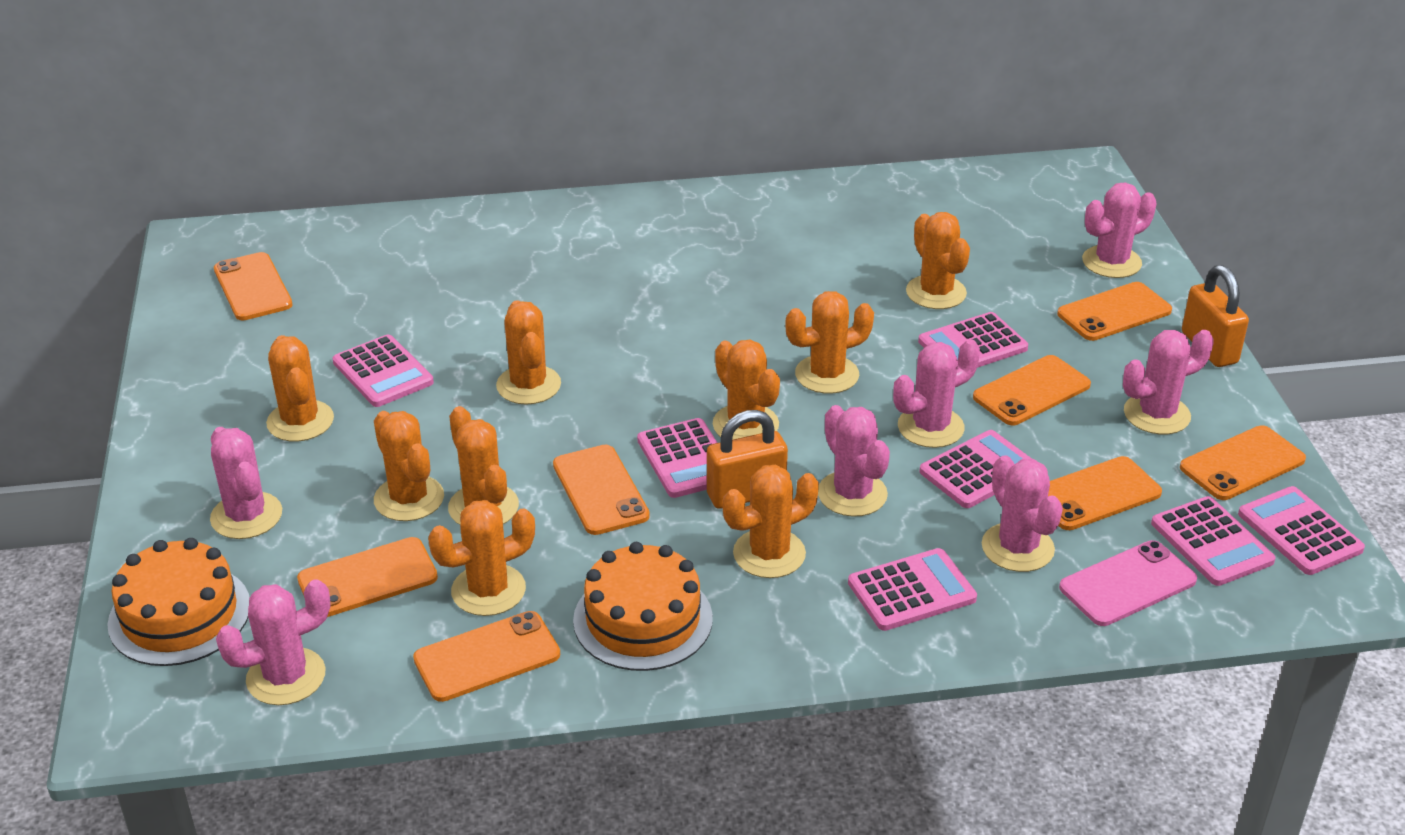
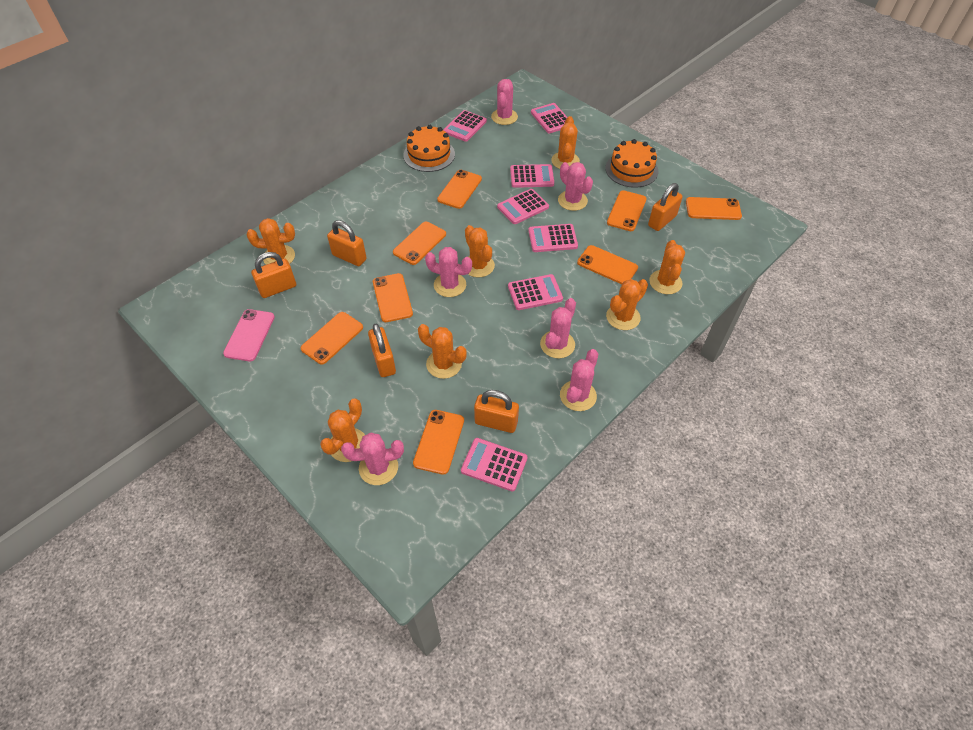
orange cactus: [266,335,334,442] [374,411,444,521] [428,500,535,616] [448,406,519,525] [496,300,561,405] [713,340,780,440] [723,465,819,578] [785,291,874,394] [906,212,970,309] = 9 -> [247,218,295,265] [320,399,365,462] [418,324,467,379] [465,225,495,277] [551,116,580,169] [606,279,648,330] [649,240,685,294] = 7
orange padlock: [707,410,788,509] [1182,265,1249,367] = 2 -> [251,252,296,298] [327,220,367,266] [368,324,396,377] [474,390,519,433] [648,183,683,231] = 5
pink cactus: [210,427,282,539] [216,579,331,705] [818,405,890,517] [893,339,980,448] [982,455,1063,572] [1082,183,1157,278] [1123,330,1214,434] = 7 -> [341,432,404,485] [425,247,472,297] [491,79,518,125] [540,298,576,358] [558,162,593,211] [560,349,598,411] = 6

